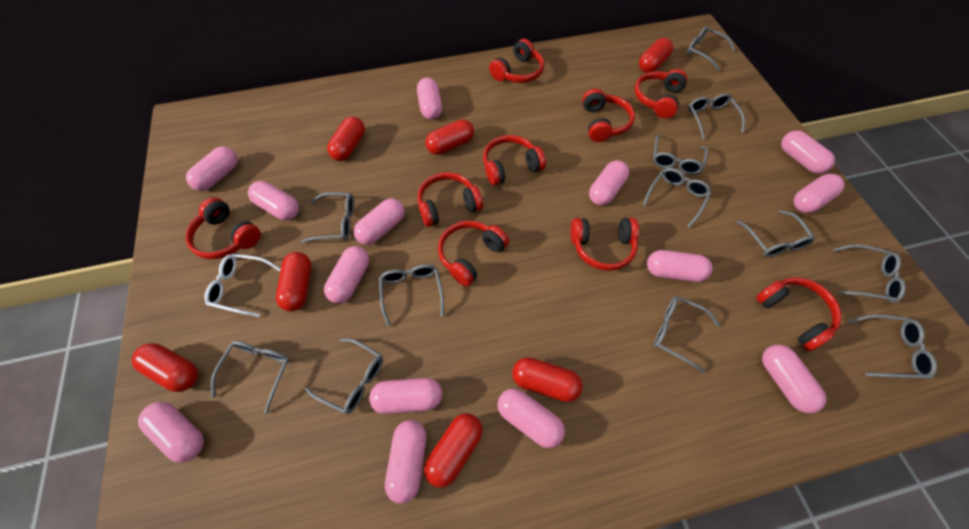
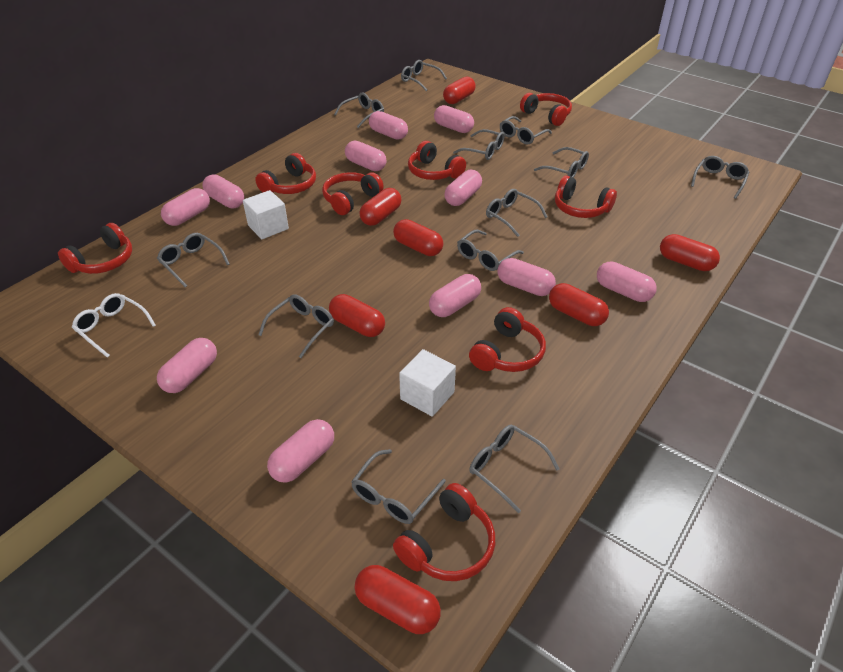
pink capsule: [138,402,204,463] [186,146,238,191] [248,181,299,220] [324,246,369,303] [354,198,404,245] [369,378,442,414] [385,420,426,504] [417,78,442,120] [497,388,565,448] [589,160,629,206] [647,250,712,282] [762,345,826,413] [781,131,835,174] [793,174,844,213] = 14 -> [157,338,217,393] [161,188,210,226] [202,174,244,208] [267,419,334,482] [345,141,387,171] [369,111,408,140] [429,274,481,317] [434,105,474,133] [444,170,482,206] [498,258,556,296] [597,261,657,302] = 11
red headphones: [186,197,261,259] [417,172,483,227] [438,221,509,286] [483,135,546,186] [489,39,544,83] [571,218,639,271] [582,89,635,142] [635,69,688,118] [756,277,841,351] = 9 -> [58,223,132,274] [255,153,316,194] [322,172,384,215] [393,483,495,581] [408,141,466,180] [469,307,546,372] [520,93,572,126] [555,175,617,218] = 8
white cube: none = 0 -> [243,190,289,239] [399,349,456,417] = 2

